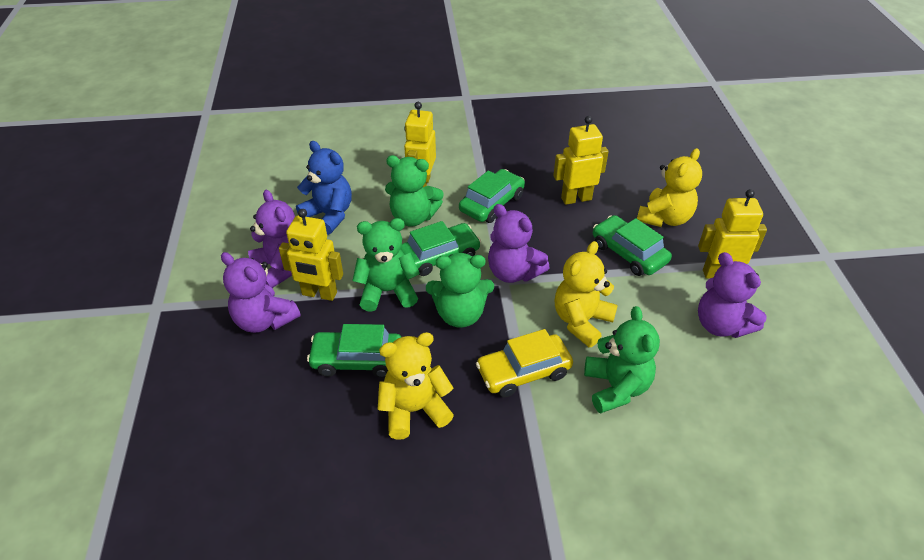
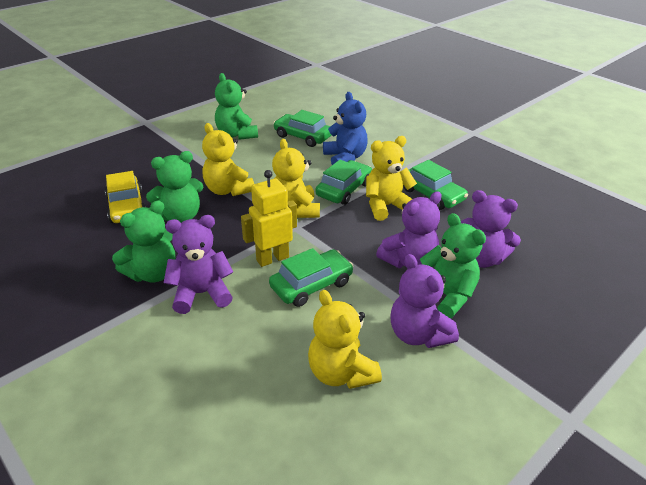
yellow robot: [279,209,343,301] [404,102,436,187] [553,116,609,205] [698,189,767,279] = 4 -> [241,170,297,267] = 1
yellow teddy bear: [378,332,454,440] [555,241,618,347] [637,148,702,227] = 3 -> [202,123,254,196] [272,139,320,218] [308,290,382,389] [366,136,417,221] = 4

